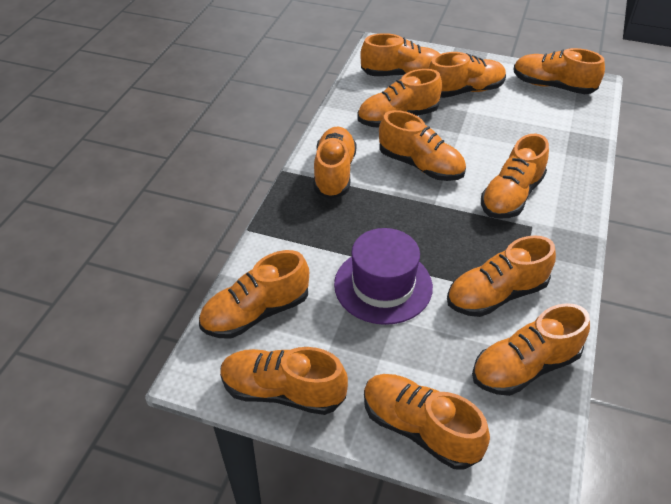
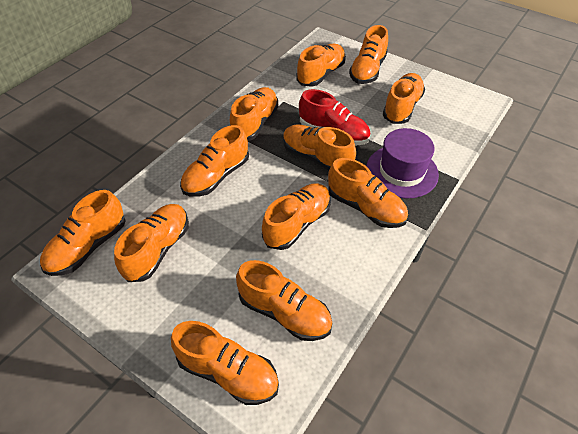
red shoe: none = 0 -> [299,89,370,146] = 1

